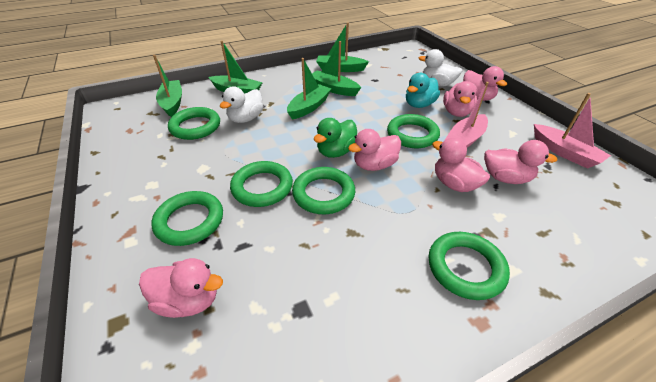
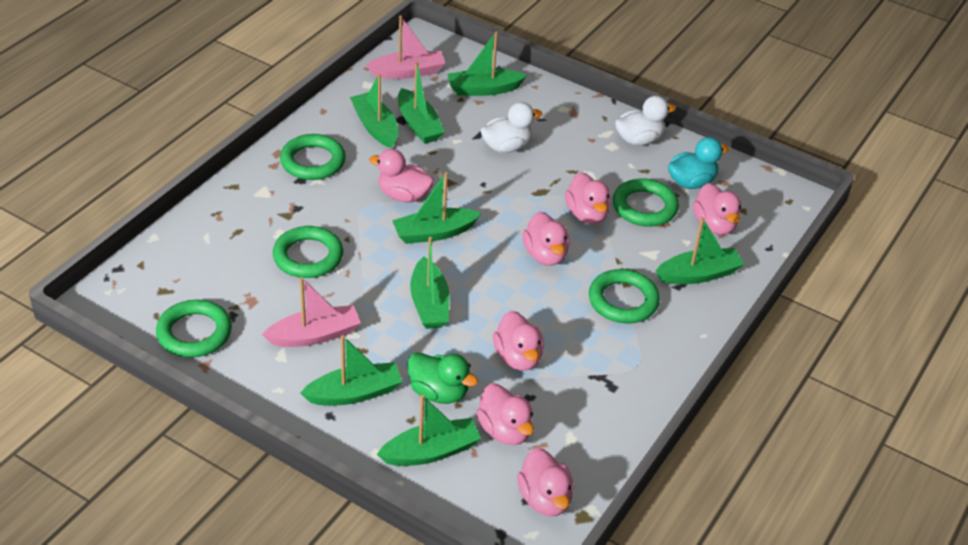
green boat: [153,55,182,117] [209,41,263,94] [287,58,332,120] [312,41,361,96] [316,22,369,72] = 5 -> [300,335,403,406] [350,74,398,148] [377,395,481,466] [392,172,481,244] [398,62,445,144] [410,237,449,329] [447,32,527,96] [656,217,744,284] = 8
green ring: [151,191,223,246] [168,107,220,140] [230,161,293,207] [292,167,355,214] [387,114,440,148] [428,232,510,300] = 6 -> [156,300,232,358] [273,226,343,278] [280,134,346,180] [589,269,660,323] [613,178,679,227] = 5
pink duck: [139,258,223,318] [348,129,401,171] [432,137,490,192] [443,81,477,117] [463,66,507,101] [484,140,558,184] = 6 -> [369,149,434,202] [476,384,534,445] [493,311,544,371] [517,448,574,516] [523,211,570,266] [565,172,611,224] [693,183,741,235] = 7

